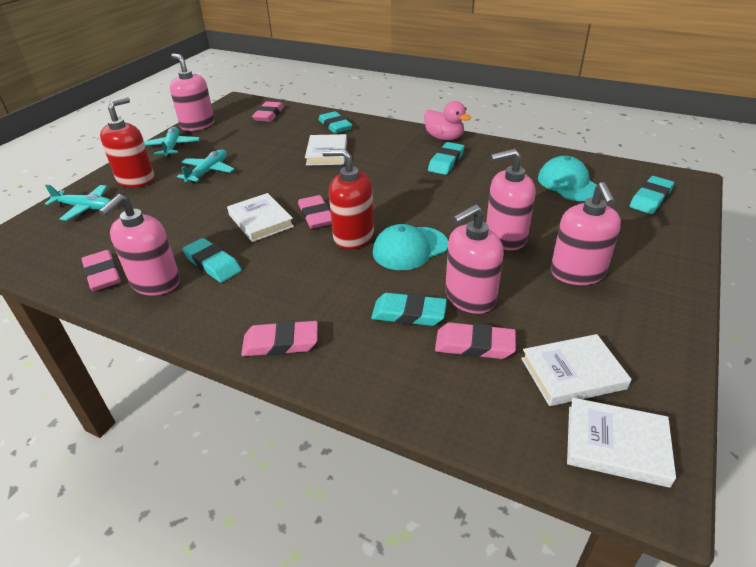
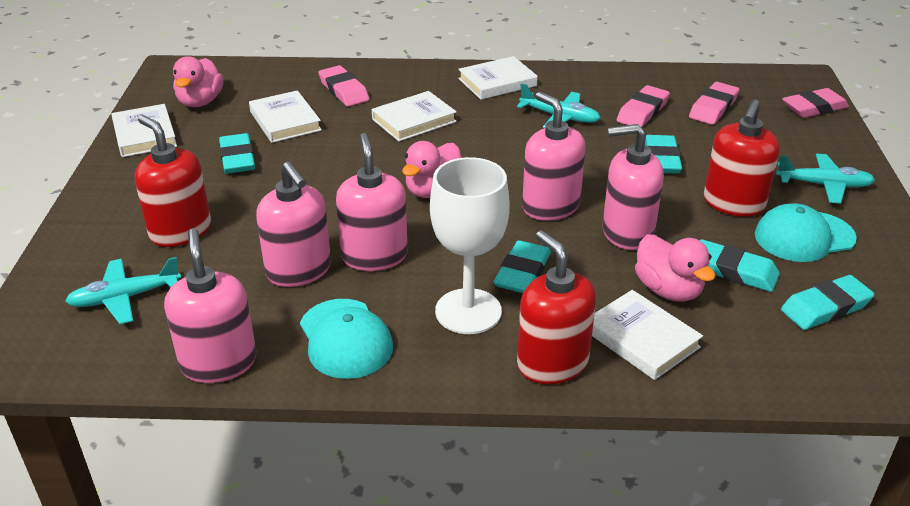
pink duck: [424,101,471,140] = 1 -> [173,56,224,107] [402,141,462,198] [635,234,715,302] = 3
pink eraser: [82,250,121,291] [241,321,318,356] [252,101,284,122] [298,195,332,229] [435,322,516,359] = 5 -> [318,65,369,107] [617,85,670,128] [689,82,740,125] [782,88,849,118] = 4
red soap dispenser: [100,97,155,187] [322,149,374,250] = 2 -> [135,115,211,247] [517,231,596,384] [704,99,780,216] = 3
white book: [227,193,294,242] [305,134,347,165] [521,334,632,406] [567,398,676,488] = 4 -> [111,104,177,157] [249,90,322,143] [372,91,457,141] [458,56,538,100] [592,290,703,380] = 5
white goblet: none = 0 -> [430,157,510,334] = 1

